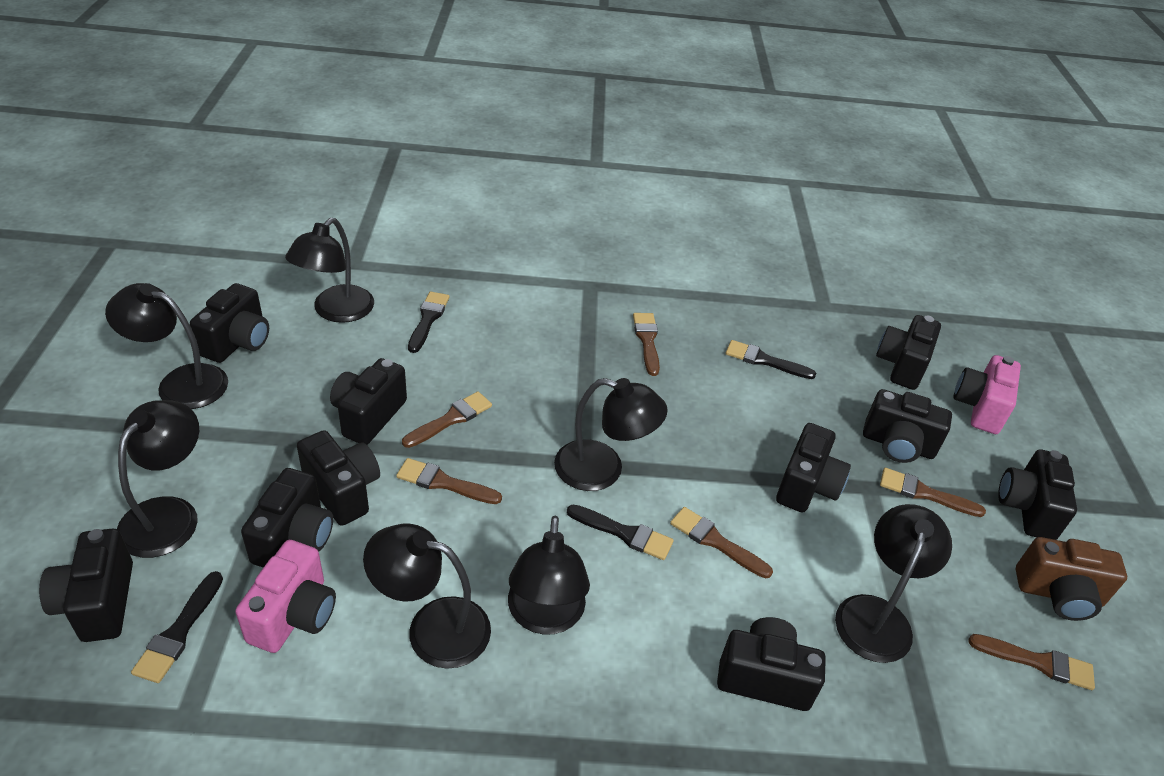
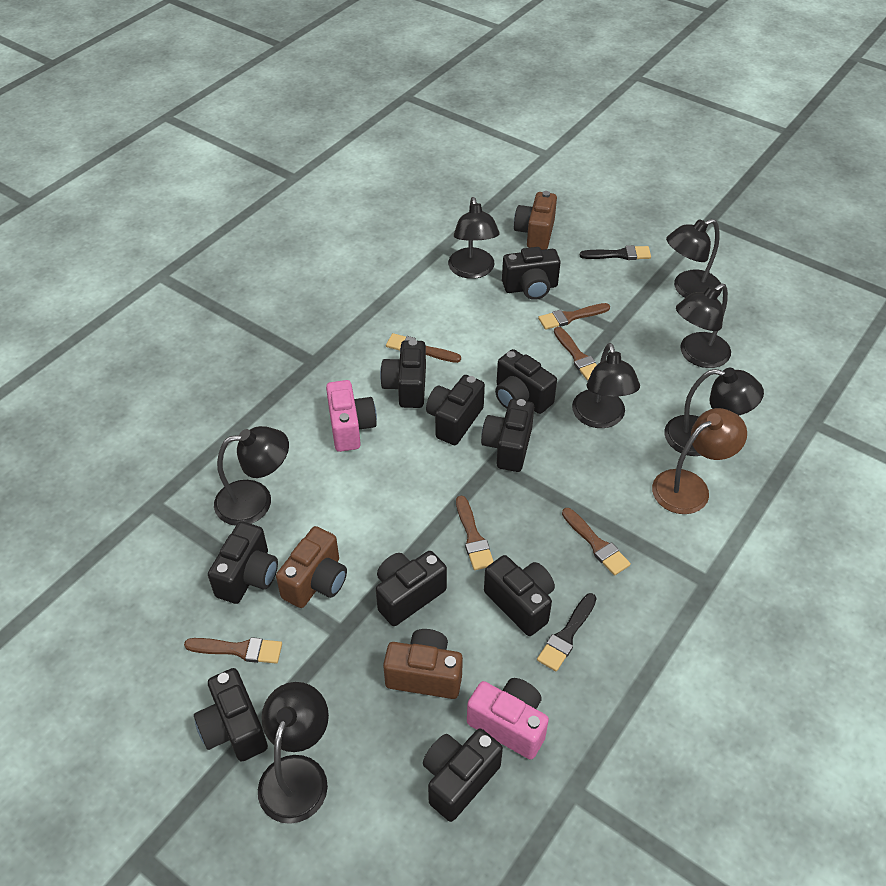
black brush: [131,571,223,683] [408,292,449,353] [567,505,674,560] [726,340,816,379] = 4 -> [537,593,597,671] [580,245,651,260] = 2
brown camera: [1016,537,1127,621] = 1 -> [276,526,347,608] [383,629,463,699] [514,191,557,250] = 3
brown lamp: none = 0 -> [652,408,747,514] = 1

